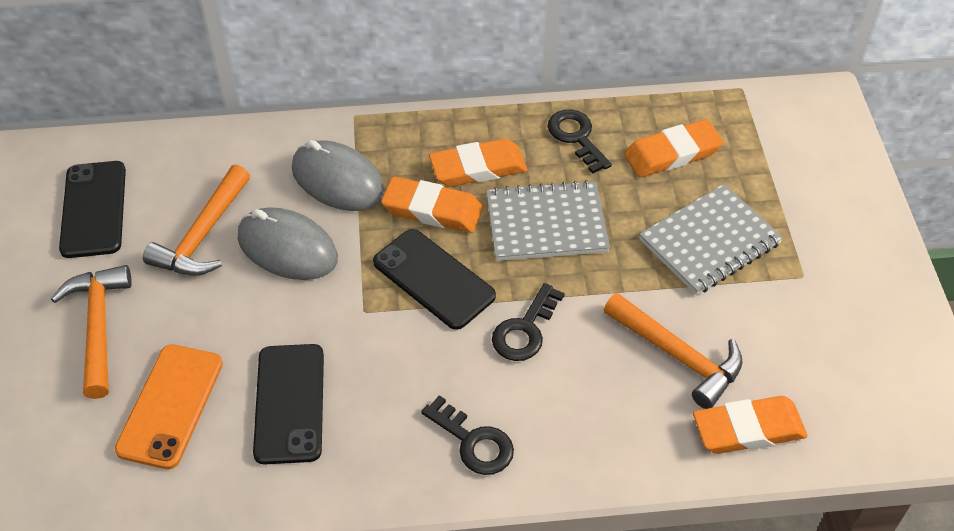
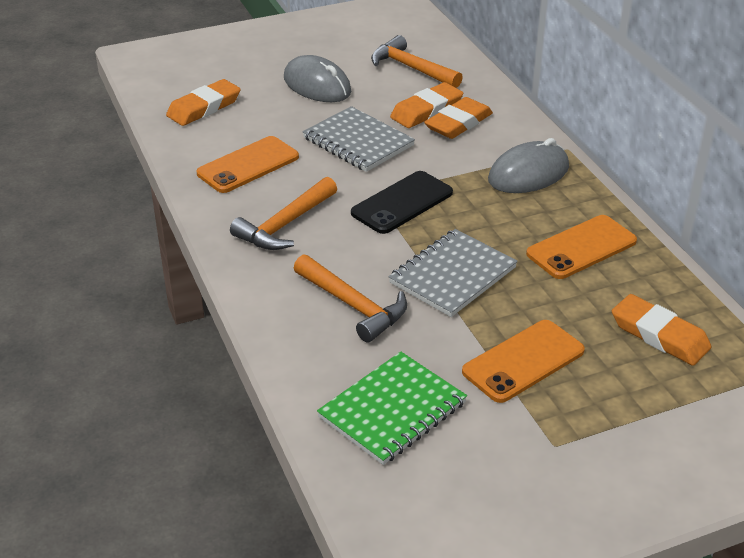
black key: [421,395,514,475] [492,283,565,361] [548,110,612,174] = 3 -> none = 0
black phone: [59,161,126,258] [253,344,324,464] [373,229,496,330] = 3 -> [351,171,453,234] = 1
green notebook: none = 0 -> [317,352,467,465] = 1
orange phone: [115,344,223,469] = 1 -> [197,136,299,193] [462,320,585,403] [526,215,637,279] = 3

